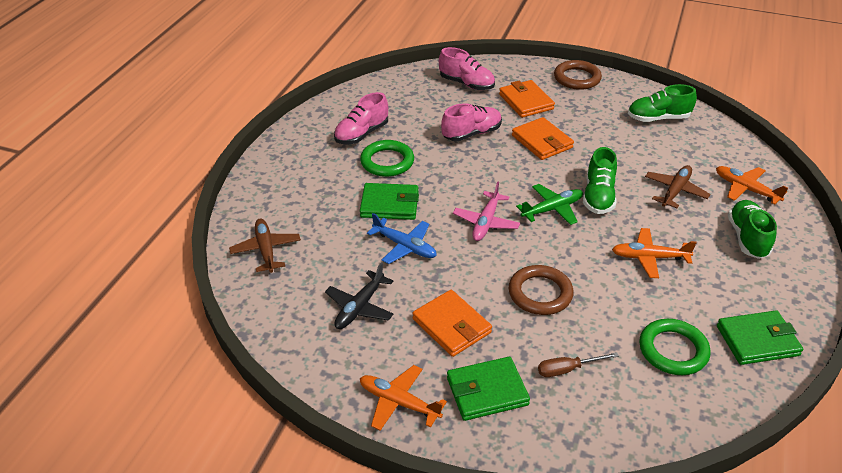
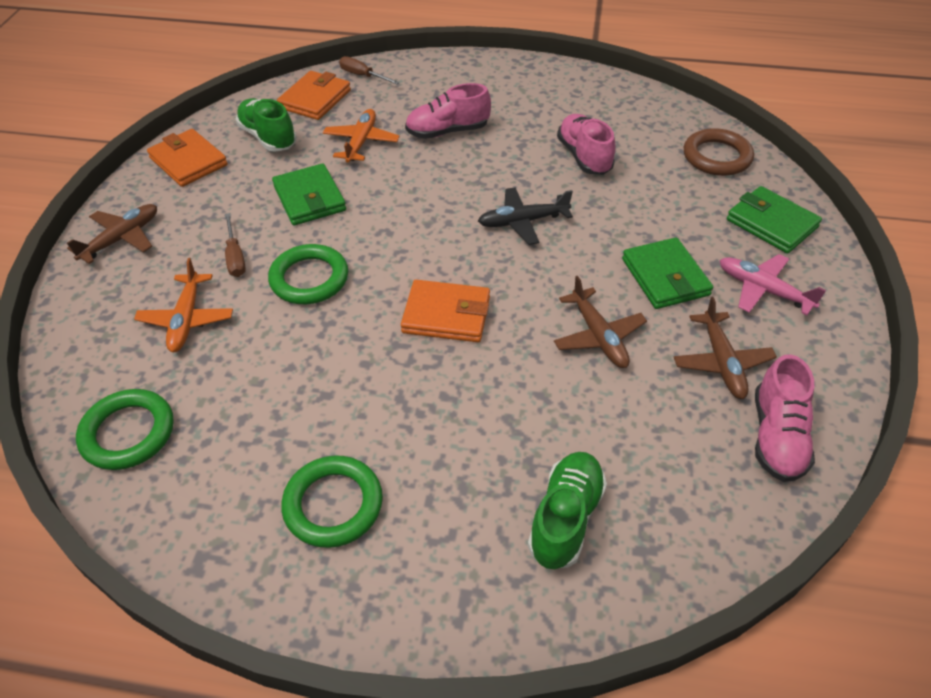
blue plane: [367,213,437,264] = 1 -> none = 0
brown plane: [229,219,301,273] [645,165,710,208] = 2 -> [67,204,157,264] [554,276,647,368] [674,297,777,399] = 3
brown ring: [509,265,574,315] [554,60,602,90] = 2 -> [684,128,754,176] = 1
brown screwdriver: [538,352,619,377] = 1 -> [225,213,246,277] [339,56,400,84] = 2
green plane: [516,184,583,225] = 1 -> none = 0
green ring: [360,140,414,177] [639,319,710,375] = 2 -> [76,389,174,470] [268,244,348,304] [281,455,383,548] = 3
green shoe: [583,147,617,214] [628,84,697,122] [728,200,777,259] = 3 -> [236,98,297,152] [528,452,607,569] = 2
orange plane: [360,365,447,431] [612,228,697,278] [716,166,788,205] = 3 -> [134,258,233,352] [323,109,400,163] = 2

